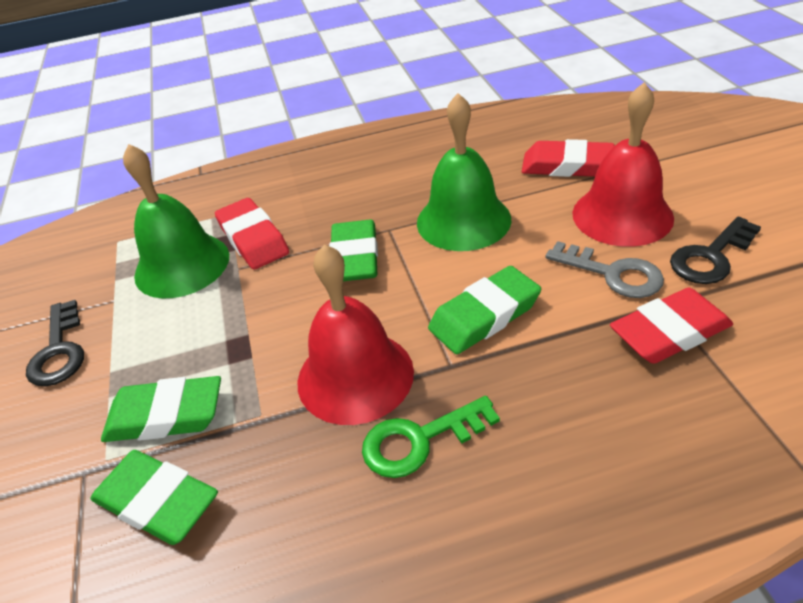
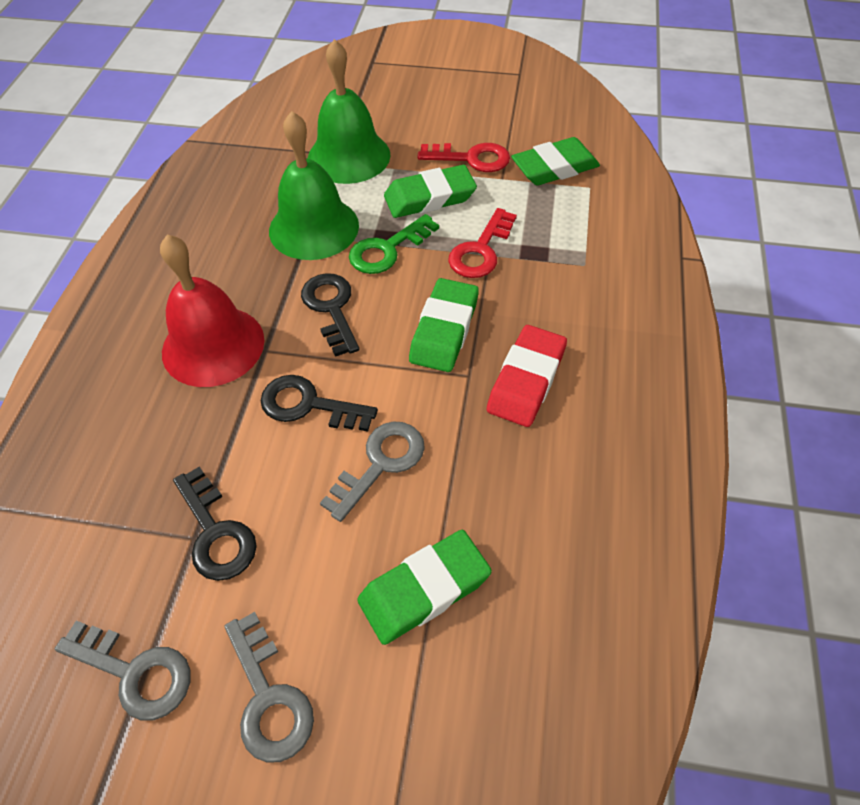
black key: [26,300,84,386] [670,217,761,284] = 2 -> [173,466,257,581] [261,375,378,431] [301,273,360,357] = 3
grey key: [545,241,664,298] = 1 -> [55,621,191,720] [224,612,314,763] [320,421,425,522] = 3
red bell: [298,244,414,425] [572,82,674,247] = 2 -> [160,234,265,387] = 1
red eraser: [215,198,289,269] [522,139,615,177] [610,288,733,364] = 3 -> [487,325,567,427] = 1
red key: none = 0 -> [418,143,510,172] [448,208,517,278] = 2

